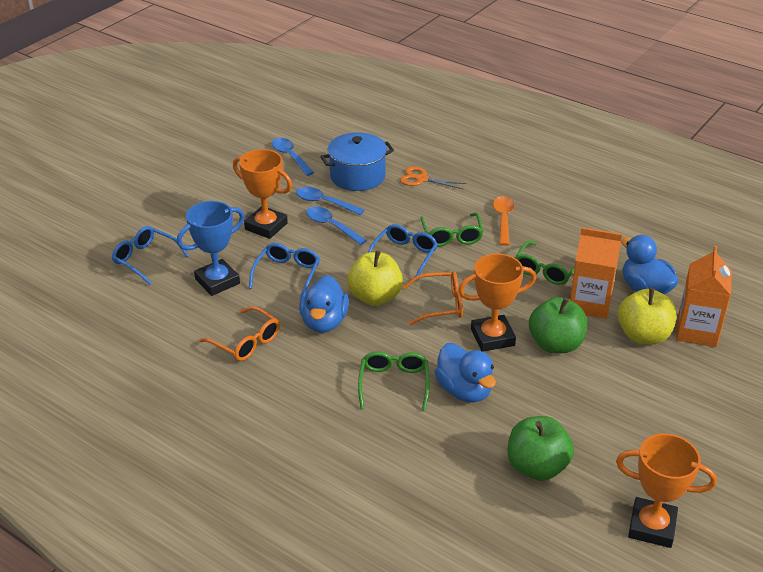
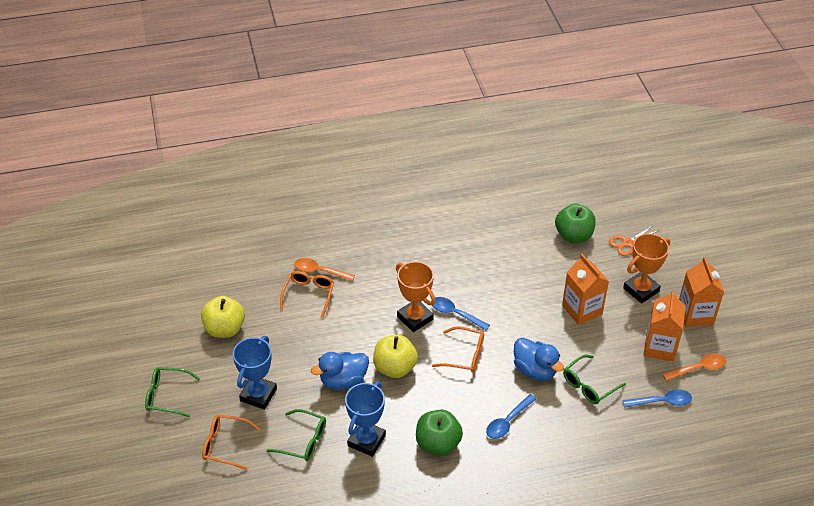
blue duck: [299,275,349,333] [435,343,496,403] [621,235,678,295] = 3 -> [311,352,369,390] [514,338,564,381] = 2
blue glasses: [112,226,189,285] [249,243,320,298] [368,224,438,276] = 3 -> none = 0
blue pot: [320,132,394,191] = 1 -> none = 0
blue trophy: [177,201,245,296] = 1 -> [233,336,277,410] [345,381,386,457] = 2
orange carton: [570,227,622,319] [676,246,732,347] = 2 -> [562,254,609,325] [644,290,686,362] [679,257,724,327] = 3
orange glasses: [199,306,280,361] [403,271,463,325] = 2 -> [202,415,260,470] [280,271,334,318] [432,326,484,373] = 3
orange spoon: [493,196,515,246] = 1 -> [294,258,355,281] [663,353,726,381] = 2
orange trophy: [233,149,292,239] [458,253,536,352] [616,433,717,548] = 3 -> [396,261,436,332] [623,233,670,304] = 2

